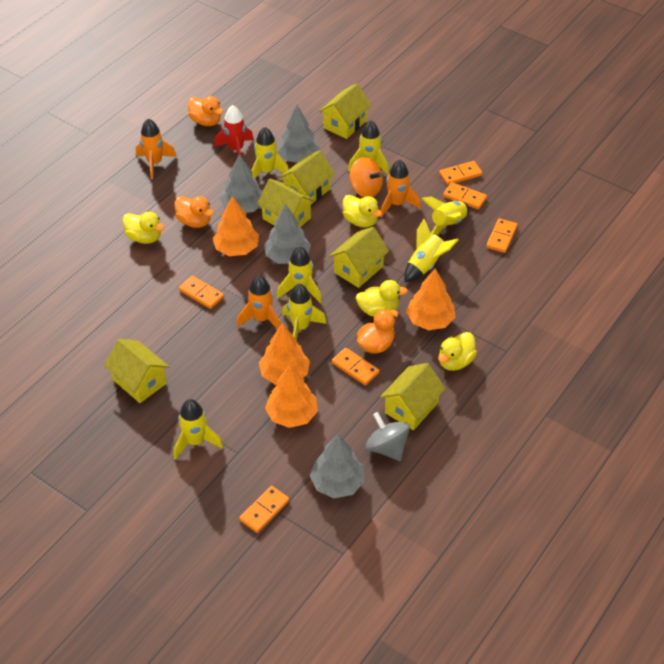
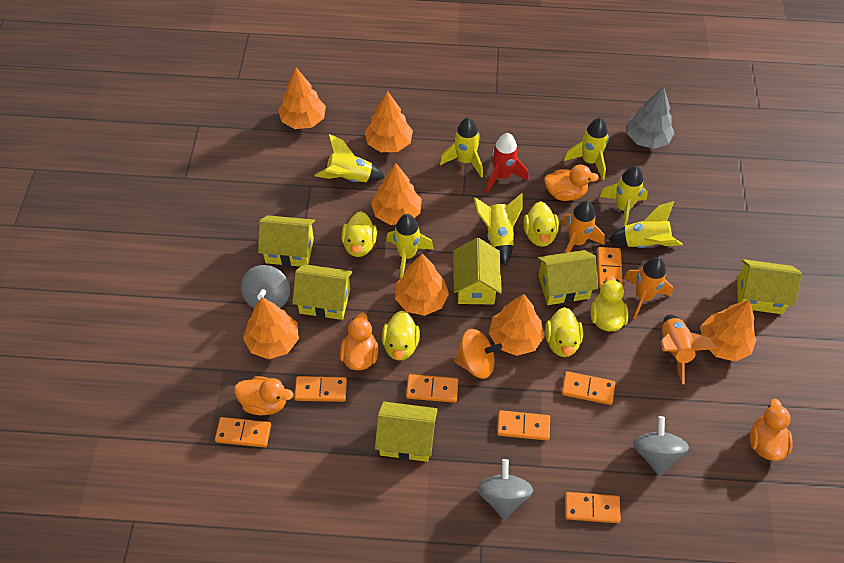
grey spinning top: [366,412,410,461] = 1 -> [241,265,290,308] [477,459,533,520] [633,416,689,476] = 3
grey tree: [220,155,263,213] [264,204,311,264] [277,105,320,162] [310,434,365,498] = 4 -> [627,87,674,149] = 1
orange domino: [179,276,224,309] [239,486,289,533] [332,348,379,385] [439,161,482,185] [443,182,487,209] [486,218,517,253] = 6 -> [215,417,271,448] [294,376,347,402] [406,374,458,403] [497,410,550,441] [562,371,615,405] [565,492,621,523] [597,247,623,288] = 7
orange duck: [175,196,214,228] [188,96,223,126] [357,309,398,354] = 3 -> [234,376,293,415] [340,312,378,370] [544,165,599,201] [750,399,793,461] = 4
orange tree: [212,196,259,256] [259,323,310,385] [265,364,318,428] [406,268,456,330] = 4 -> [243,297,299,359] [278,68,326,129] [365,91,413,152] [371,163,422,225] [395,254,449,316] [489,294,545,356] [701,300,756,362] = 7
yellow duck: [122,212,164,244] [342,195,382,228] [356,280,408,317] [438,332,477,371] = 4 -> [342,211,377,257] [382,310,420,361] [524,201,559,247] [545,307,583,357] [591,276,629,331] = 5

